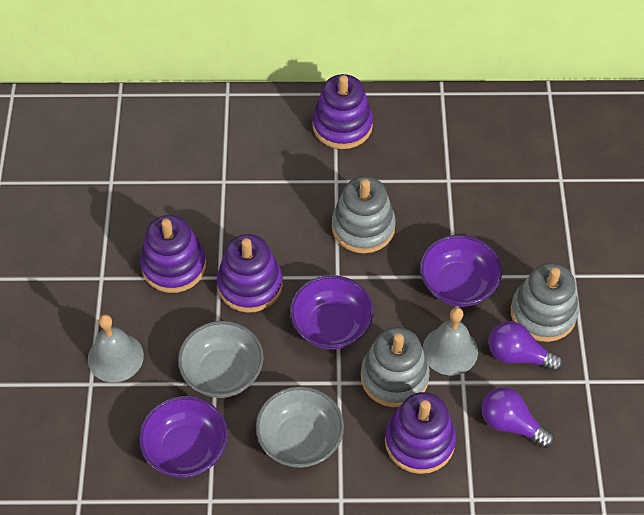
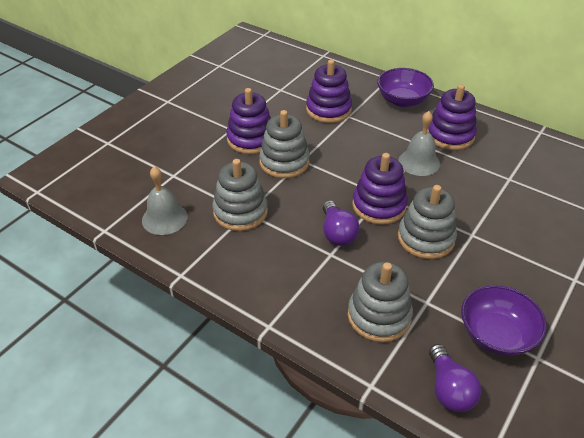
grey bowl: [178,321,264,398] [256,386,344,468] = 2 -> none = 0
grey stacking toy: [332,176,396,253] [361,327,430,407] [511,263,579,342] = 3 -> [212,159,268,231] [259,110,310,178] [348,262,413,342] [398,185,457,259] = 4
purple bowl: [139,396,228,478] [290,275,374,349] [420,235,502,307] = 3 -> [377,68,434,107] [461,285,547,356] = 2

